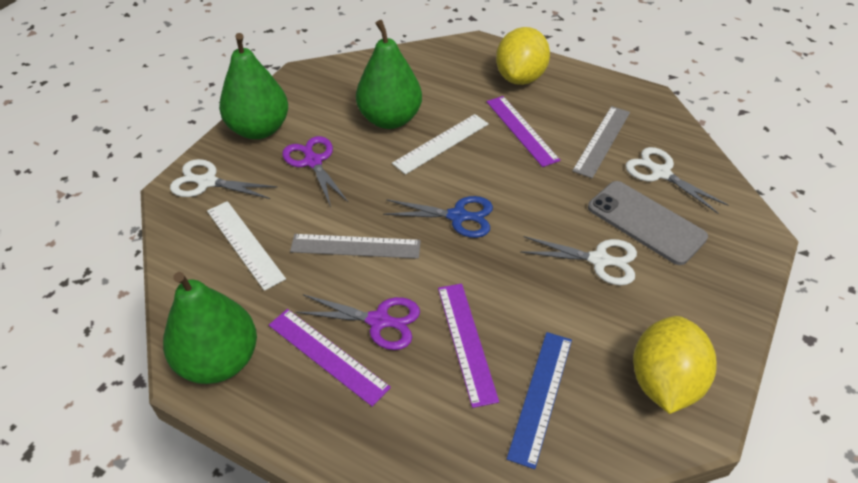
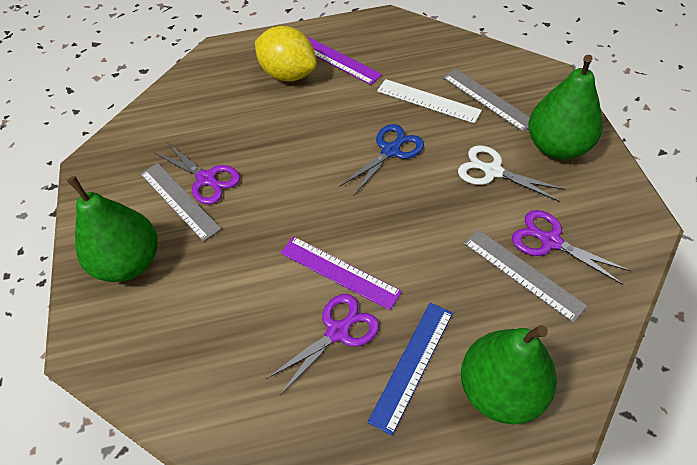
grey phone: [588,181,708,265] = 1 -> none = 0
grey ruler: [290,234,421,259] [572,106,630,178] = 2 -> [140,163,222,242] [443,69,530,132] [464,229,587,323] = 3
purple ruler: [269,309,391,407] [438,284,499,408] [486,96,560,167] = 3 -> [281,236,402,310] [307,36,382,85] = 2
purple scissors: [282,136,348,207] [296,294,420,350] = 2 -> [155,142,240,205] [266,294,379,395] [512,210,631,285] = 3
white ruler: [207,201,286,291] [392,114,489,175] = 2 -> [377,79,482,123] = 1
white scissors: [170,159,277,199] [520,236,637,285] [625,147,728,214] = 3 -> [458,145,565,202] = 1
yellow lemon: [496,27,550,85] [633,316,716,414] = 2 -> [255,26,317,81] = 1

